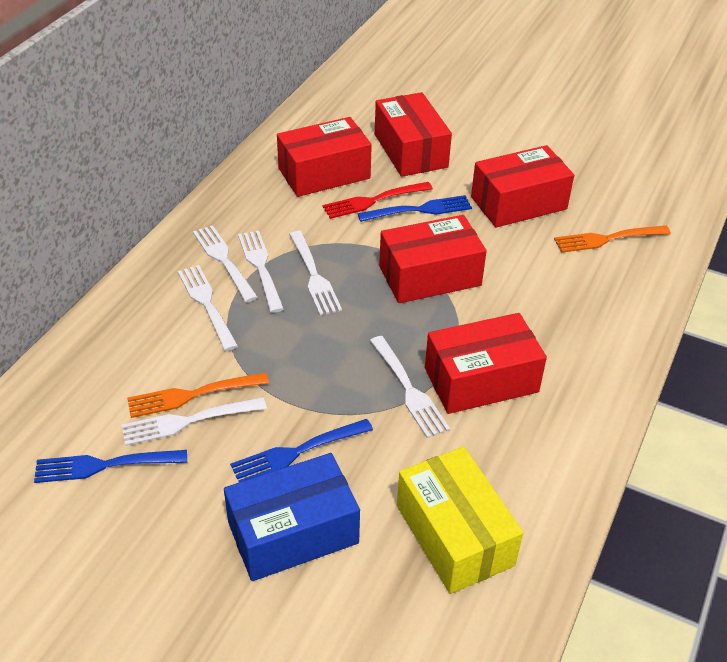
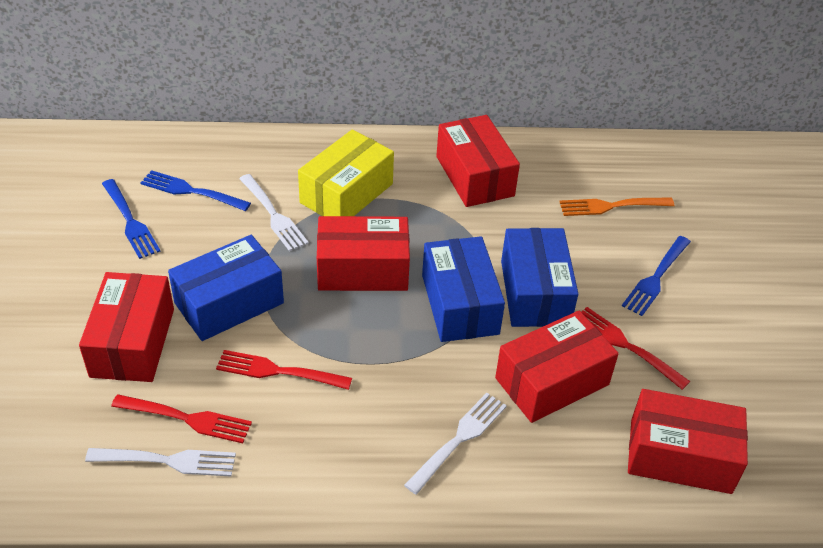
blue box: [224,453,360,581] = 1 -> [168,235,284,341] [422,236,505,342] [501,228,578,327] = 3
orange fork: [127,373,269,418] [554,226,671,253] = 2 -> [559,198,674,216] = 1
red fork: [323,182,433,219] = 1 -> [111,394,252,443] [216,350,352,390] [581,307,690,390] = 3
white fork: [122,397,267,446] [178,265,238,351] [193,225,258,302] [238,230,284,313] [289,231,342,315] [370,336,450,438] = 6 -> [85,448,236,477] [239,174,309,251] [404,393,507,495] = 3

